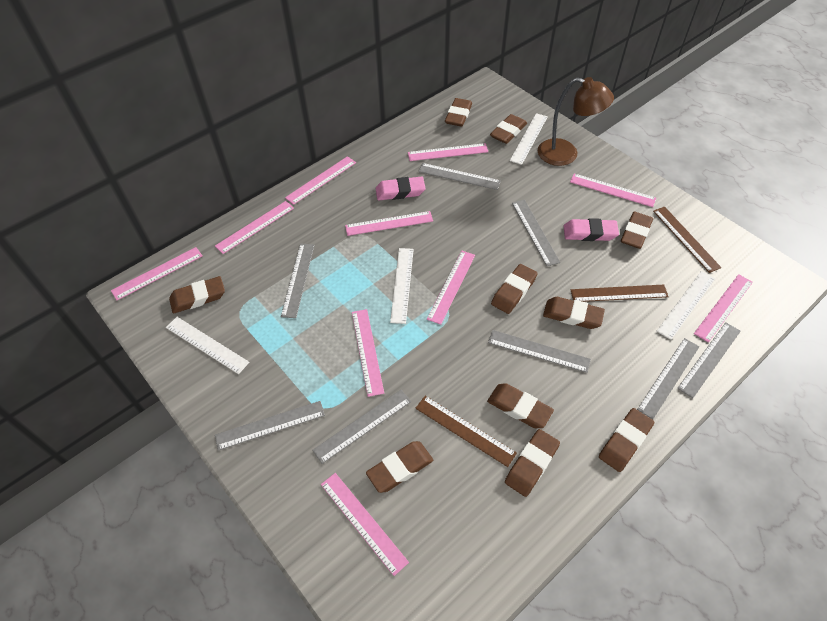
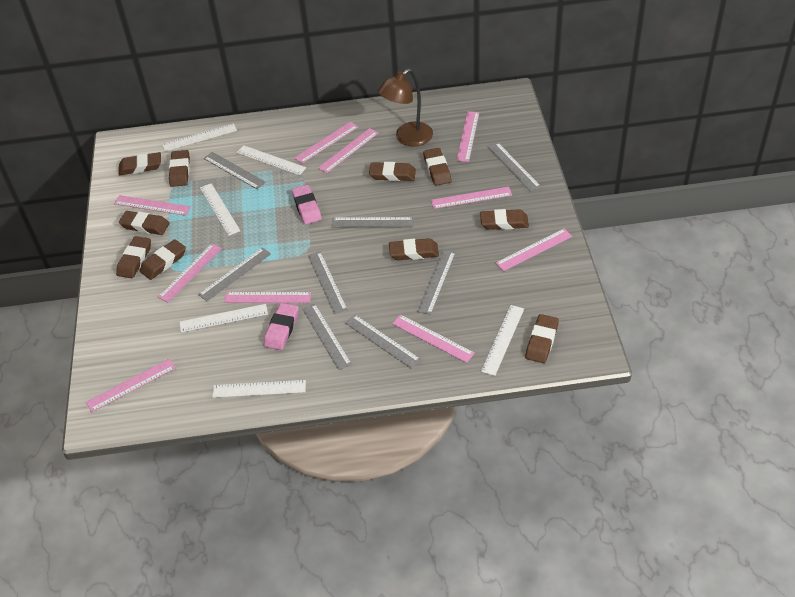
brown ruler: [415,396,517,467] [571,285,669,302] [653,207,722,273] = 3 -> none = 0
white ruler: [166,317,250,374] [390,248,414,324] [510,113,548,165] [657,271,715,340] = 4 -> [162,123,237,151] [180,304,268,333] [200,183,240,236] [212,380,306,398] [237,145,306,175] [481,305,524,376] = 6

